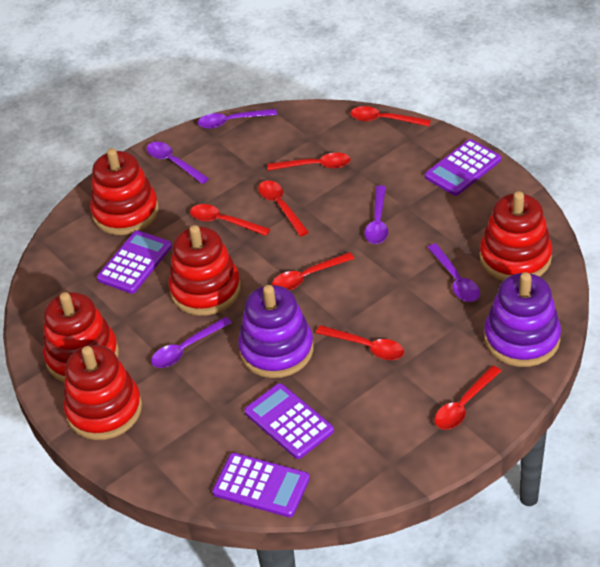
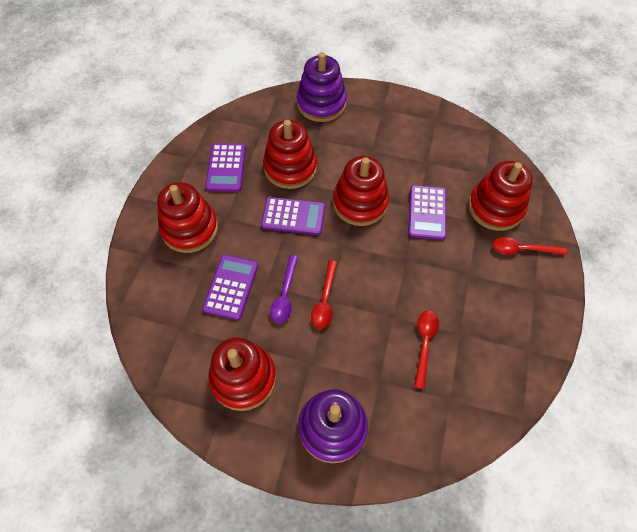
purple spoon: [146,142,209,184] [151,317,232,368] [198,109,277,129] [365,185,388,244] [427,243,480,302] = 5 -> [270,255,298,323] = 1
red spoon: [190,204,270,236] [258,180,309,236] [268,153,351,171] [272,252,355,291] [316,325,404,360] [350,106,431,127] [435,366,501,430] = 7 -> [311,260,337,329] [414,311,439,389] [493,237,567,255] = 3

